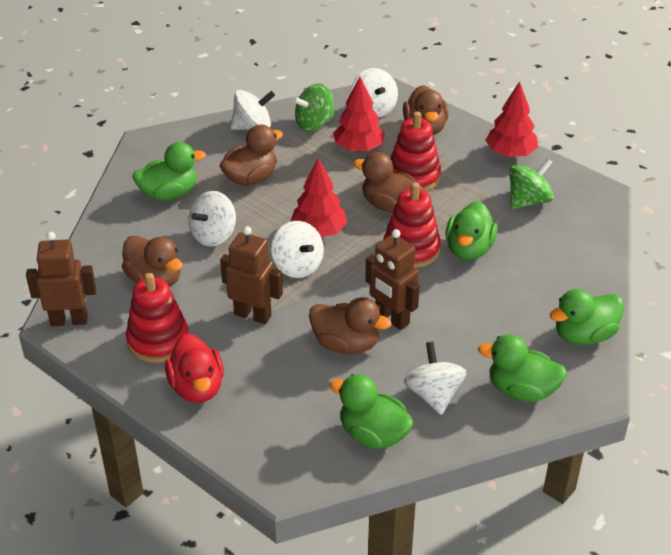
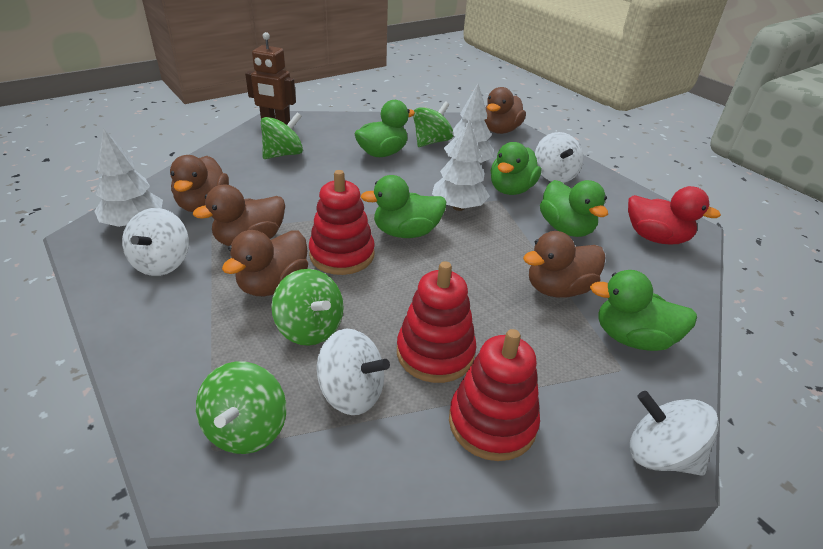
brown robot: [26,232,96,326] [220,226,283,324] [365,229,420,330] = 3 -> [245,32,296,125] = 1
green spinning top: [292,83,335,132] [509,158,554,209] = 2 -> [196,361,286,454] [261,112,303,159] [271,269,344,346] [413,101,453,147] = 4
red tree: [290,158,347,237] [333,77,385,152] [485,81,538,157] = 3 -> none = 0
white spinning top: [188,191,236,247] [230,90,275,130] [271,221,324,278] [351,68,398,117] [404,342,467,415] = 5 -> [122,208,189,276] [317,328,390,415] [535,132,584,183] [630,391,719,476] = 4
white tree: none = 0 -> [94,128,163,227] [432,119,490,211] [444,84,494,163] = 3

